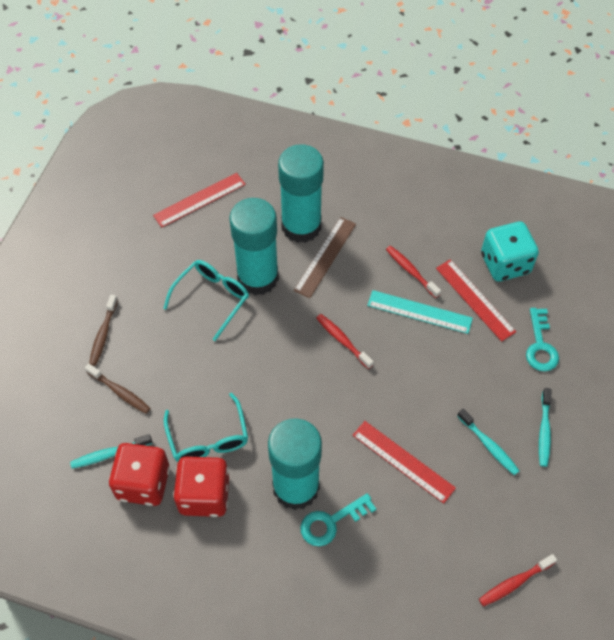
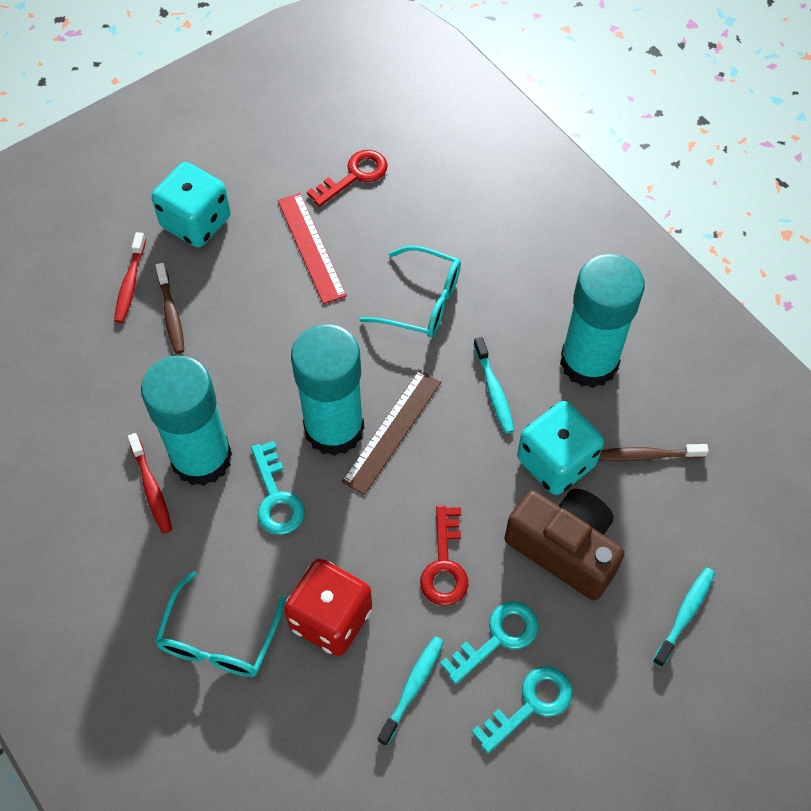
brown camera: none = 0 -> [505,489,625,600] = 1
red dice: [109,443,170,506] [173,456,229,517] = 2 -> [284,559,372,656] = 1
red key: none = 0 -> [307,150,388,207] [420,505,468,606] = 2
red ruler: [153,173,246,228] [353,421,456,504] [436,259,516,342] = 3 -> [278,193,347,304] = 1
red toothbrush: [316,314,374,369] [386,246,441,298] [479,554,557,607] = 3 -> [114,232,146,323] [128,433,172,534] = 2
turquoise dice: [481,222,539,281] = 1 -> [152,162,231,247] [517,401,604,495] = 2
turquoise key: [301,493,376,546] [526,308,559,371] = 2 -> [251,441,304,535] [440,601,539,684] [472,666,572,753] = 3
turquoise ruler: [367,290,473,334] = 1 -> none = 0

